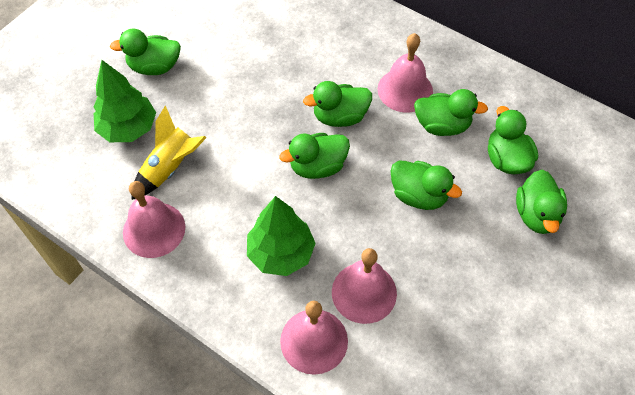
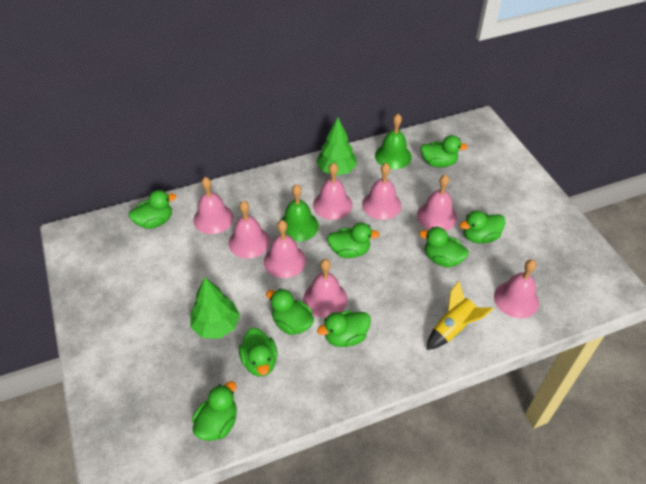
green bell: none = 0 -> [281,184,319,242] [375,114,412,169] = 2
green duck: [110,29,181,75] [279,133,350,179] [303,81,372,127] [391,160,462,210] [414,89,488,136] [488,106,538,174] [516,170,567,234] = 7 -> [129,190,176,229] [192,381,237,441] [239,327,277,377] [266,289,314,335] [317,310,371,347] [327,223,380,258] [419,227,469,267] [420,135,468,167] [460,211,506,243] = 9
pink bell: [123,181,185,258] [280,301,348,375] [332,248,397,324] [378,33,433,113] = 4 -> [193,177,234,234] [229,201,270,259] [264,220,306,278] [303,259,348,318] [313,163,352,220] [362,163,401,220] [417,175,457,231] [494,259,539,318] = 8

